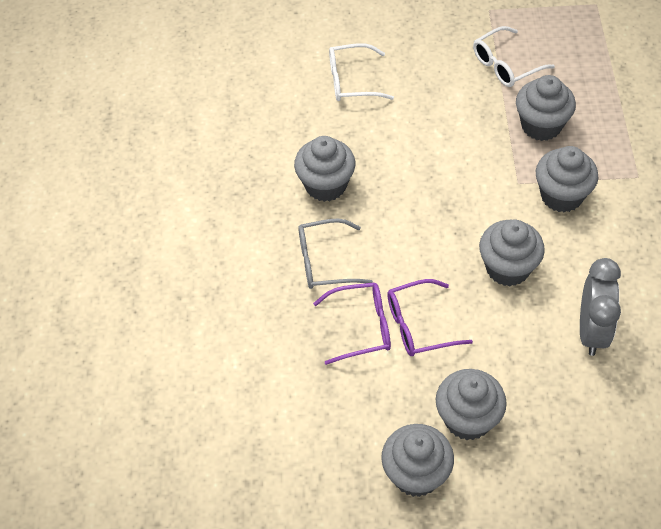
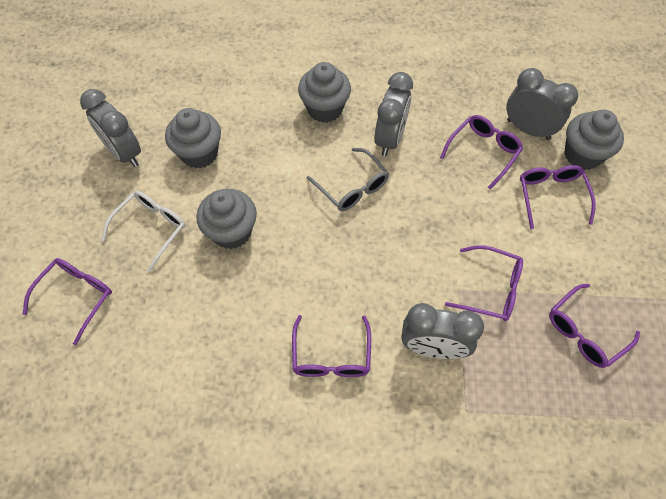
grey clock: [580,258,621,356] = 1 -> [80,89,141,167] [375,72,413,156] [401,303,484,359] [507,68,578,140] = 4
grey cupcake: [294,136,356,202] [381,424,454,497] [436,369,507,440] [479,220,545,286] [516,75,576,141] [536,146,598,213] = 6 -> [165,108,221,169] [196,189,257,249] [298,62,351,123] [565,109,624,170] = 4
purple glasses: [313,283,391,365] [387,279,473,356] = 2 -> [23,258,112,345] [292,315,371,377] [440,115,523,190] [445,245,523,321] [520,165,596,229] [549,284,640,368] = 6
white glasses: [329,43,394,101] [473,26,555,87] = 2 -> [101,191,186,272] = 1

